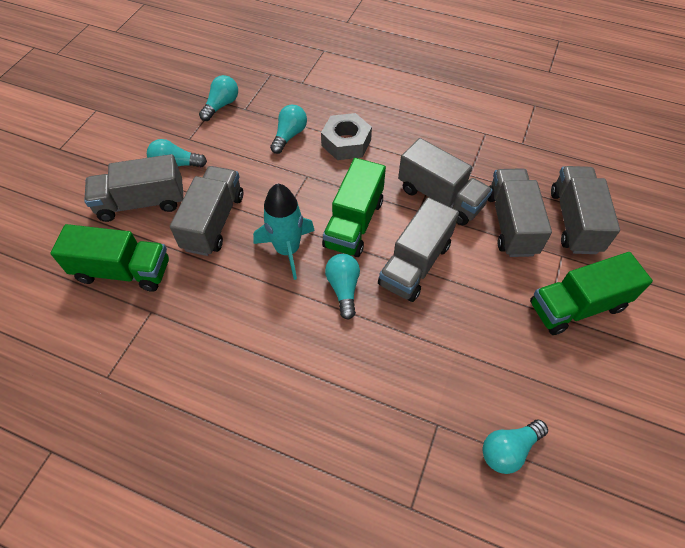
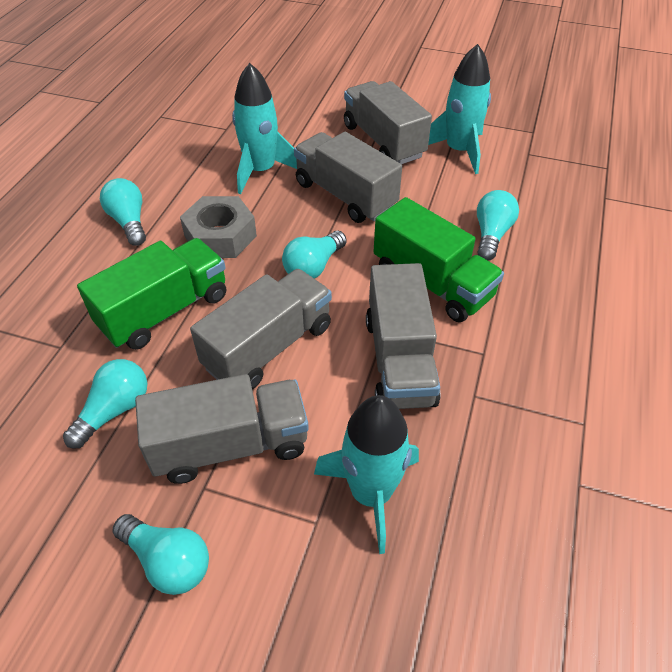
green truck: [50,224,169,292] [322,158,386,257] [530,252,653,335] = 3 -> [77,238,226,350] [373,197,504,322] = 2
grey truck: [84,154,184,222] [170,166,243,256] [378,197,459,302] [398,138,493,225] [488,168,552,257] [551,166,620,254] = 6 -> [135,374,309,484] [190,269,332,389] [294,132,402,223] [344,81,432,164] [366,263,440,409] = 5
turquoise rocket: [253,183,315,280] = 1 -> [232,63,297,194] [314,395,419,554] [428,44,491,174] = 3

